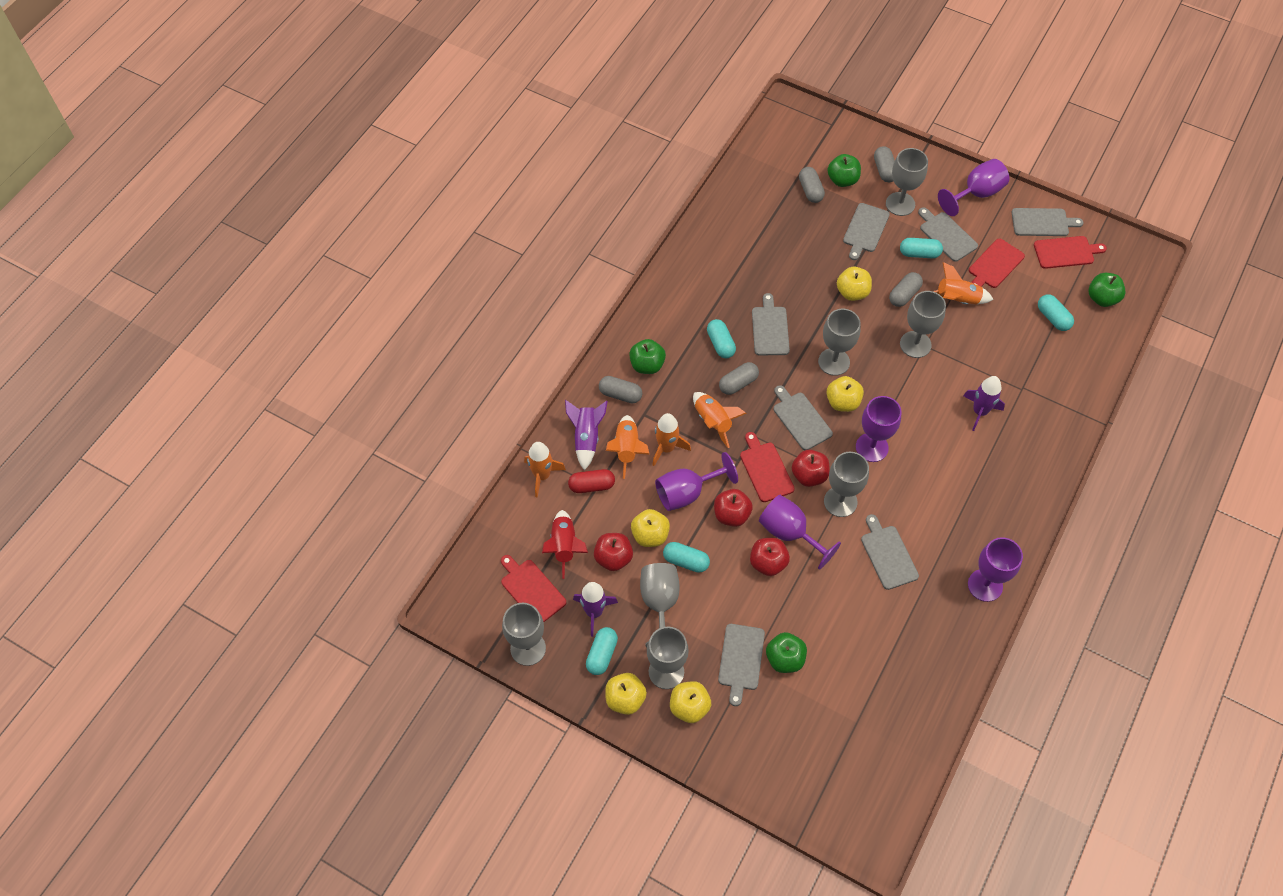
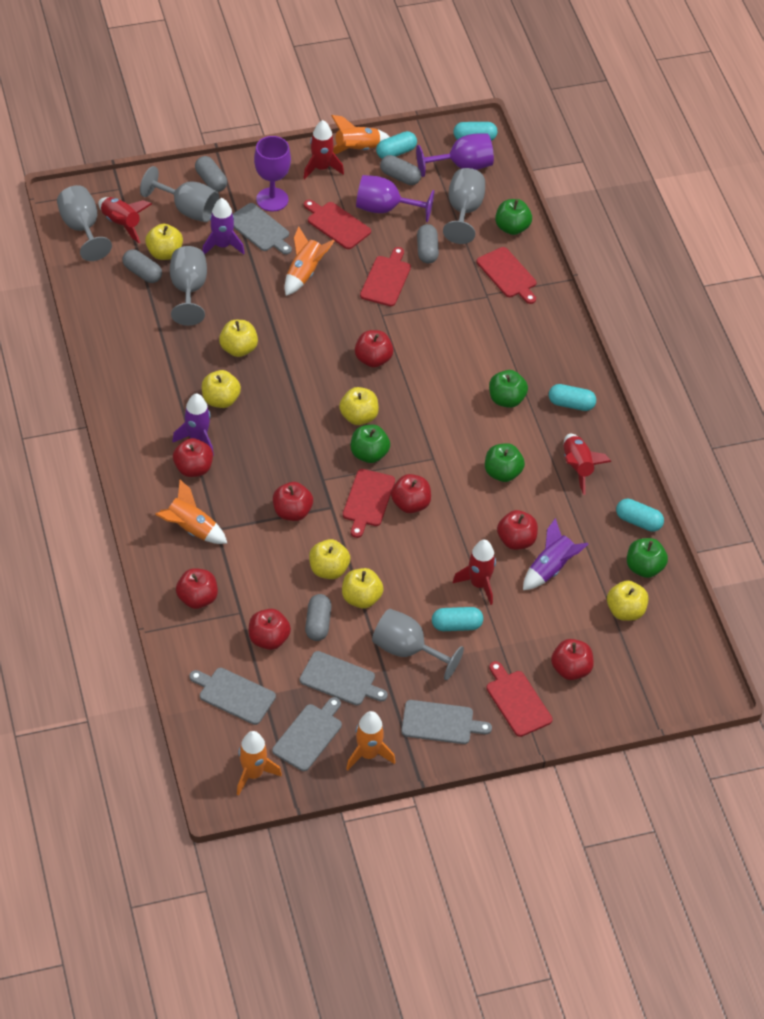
green apple: [629,339,666,374] [766,632,807,673] [827,154,861,187] [1089,273,1126,307] = 4 -> [351,425,390,463] [485,443,525,482] [489,370,528,408] [495,199,532,235] [627,538,668,578] = 5
grey cutting board: [718,624,765,706] [752,293,790,356] [774,385,833,450] [843,203,890,260] [861,514,919,590] [918,207,978,262] [1012,208,1083,236] = 7 -> [189,668,276,725] [233,203,292,254] [272,697,342,771] [300,651,388,705] [401,700,492,744] = 5
grey goblet: [502,603,546,666] [640,563,680,648] [647,627,689,689] [818,309,861,376] [824,452,869,517] [886,148,928,216] [900,291,946,358] = 7 -> [57,185,112,261] [140,166,219,222] [170,246,207,326] [372,609,464,680] [443,168,485,244] = 5
purple goblet: [655,452,738,511] [759,495,841,570] [856,396,901,462] [938,159,1009,216] [968,537,1023,602] = 5 -> [254,136,291,211] [356,175,434,222] [416,133,494,177] = 3
red apple: [594,533,633,571] [714,489,753,527] [750,538,790,576] [792,450,830,487] = 4 -> [173,438,213,477] [176,568,218,609] [249,609,291,650] [273,482,313,521] [355,330,393,368] [391,474,431,513] [497,510,538,550] [551,639,594,680] = 8
red capsule: [568,469,615,493] = 1 -> none = 0
red cutting board: [501,555,566,622] [740,432,795,502] [969,238,1025,288] [1034,236,1107,269] = 4 -> [304,200,371,249] [343,469,395,538] [360,247,411,306] [477,247,536,304] [486,661,553,737] = 5
red rocket: [542,510,588,579] = 1 -> [98,197,152,243] [303,120,344,180] [453,540,496,605] [564,434,611,495] = 4
yellow apple: [605,673,647,715] [631,509,670,547] [670,681,711,723] [826,376,864,412] [837,267,872,301] = 5 -> [145,224,183,260] [202,370,241,408] [219,320,258,357] [309,539,350,579] [339,387,379,425] [342,568,384,608] [607,580,649,621] = 7

